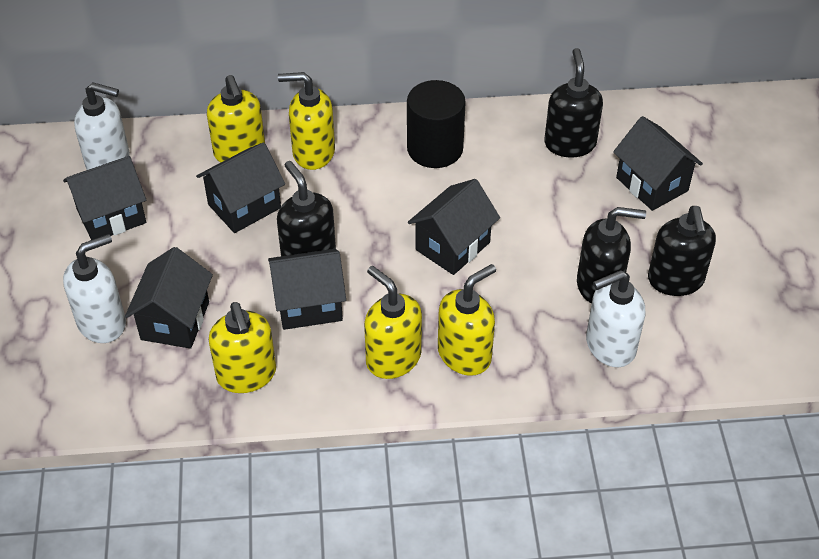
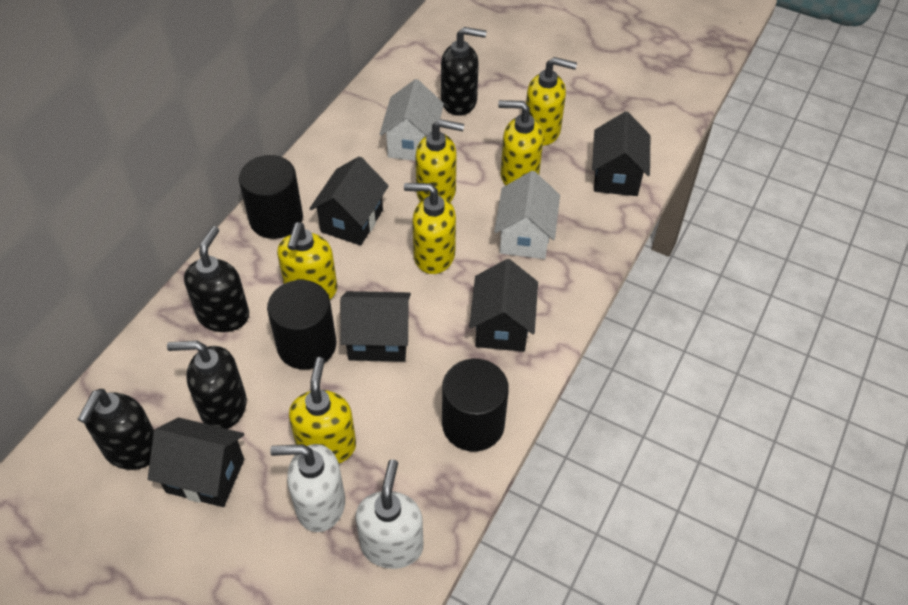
black cylinder: [407,80,466,168] = 1 -> [239,155,303,239] [267,280,336,370] [442,359,509,452] = 3
black house: [63,156,146,240] [125,247,213,349] [196,142,285,233] [268,249,346,330] [408,179,500,275] [613,116,703,211] = 6 -> [148,417,244,507] [309,156,389,245] [340,291,411,362] [469,259,538,352] [592,111,650,196] = 5
white house: none = 0 -> [380,79,444,161] [494,171,560,259] = 2
white soap dispenser: [63,234,126,343] [74,82,130,170] [586,270,645,367] = 3 -> [270,444,345,532] [355,459,423,569] = 2
yellow soap dispenser: [207,75,265,163] [209,302,276,393] [278,72,335,170] [364,266,422,379] [438,264,496,376] = 5 -> [277,222,337,299] [289,357,356,463] [404,183,456,274] [416,119,464,202] [498,100,544,185] [526,57,577,146] = 6

